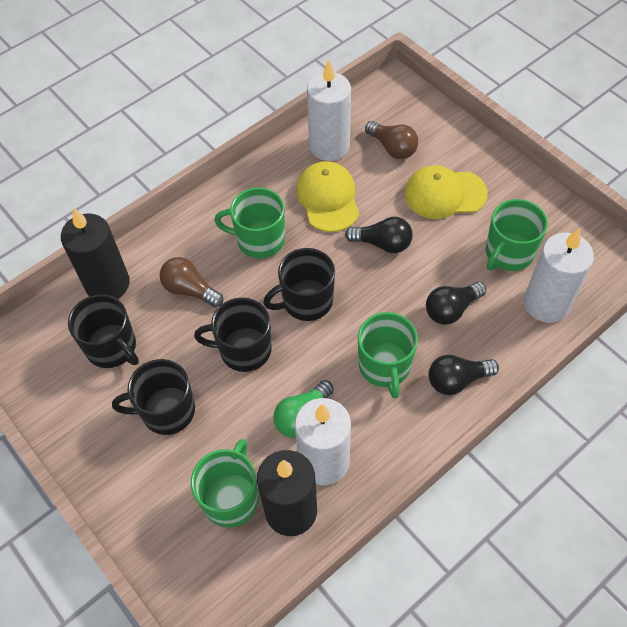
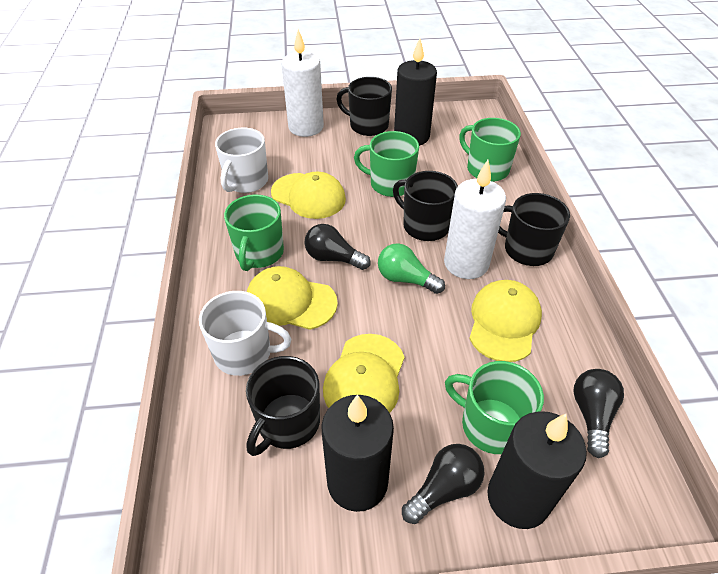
black candle: [61,208,130,299] [257,450,317,536] = 2 -> [322,395,394,512] [394,38,437,146] [487,411,587,529] = 3
brown light bulb: [160,257,223,307] [365,121,418,159] = 2 -> none = 0
white candle: [295,398,351,485] [307,60,351,161] [524,228,594,323] = 3 -> [281,29,324,137] [444,160,506,279] = 2
white mug: none = 0 -> [199,291,291,376] [215,128,268,193] = 2
yellow cap: [296,161,359,232] [404,165,488,219] = 2 -> [246,266,338,330] [271,172,346,219] [323,334,404,413] [469,280,542,362] = 4

